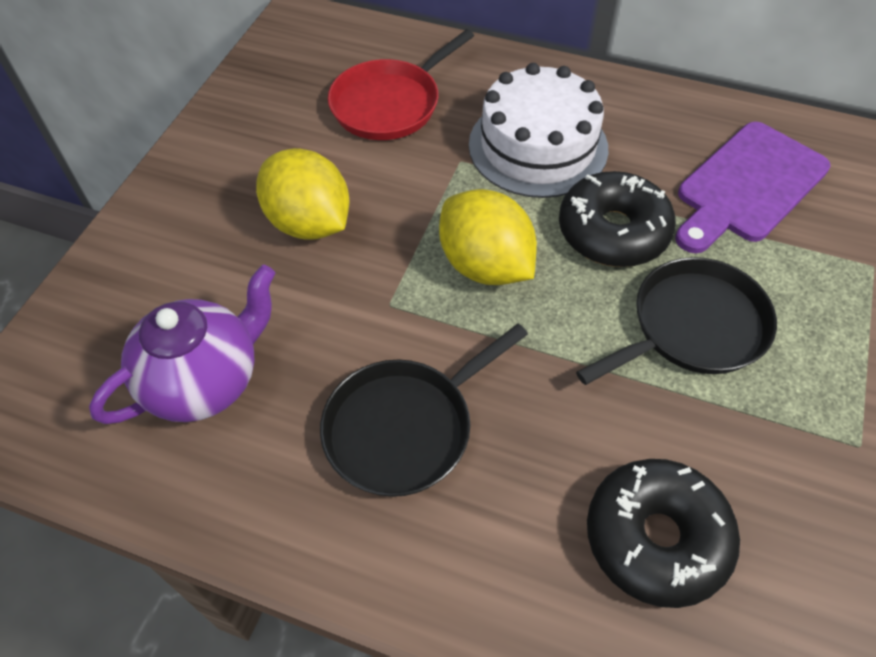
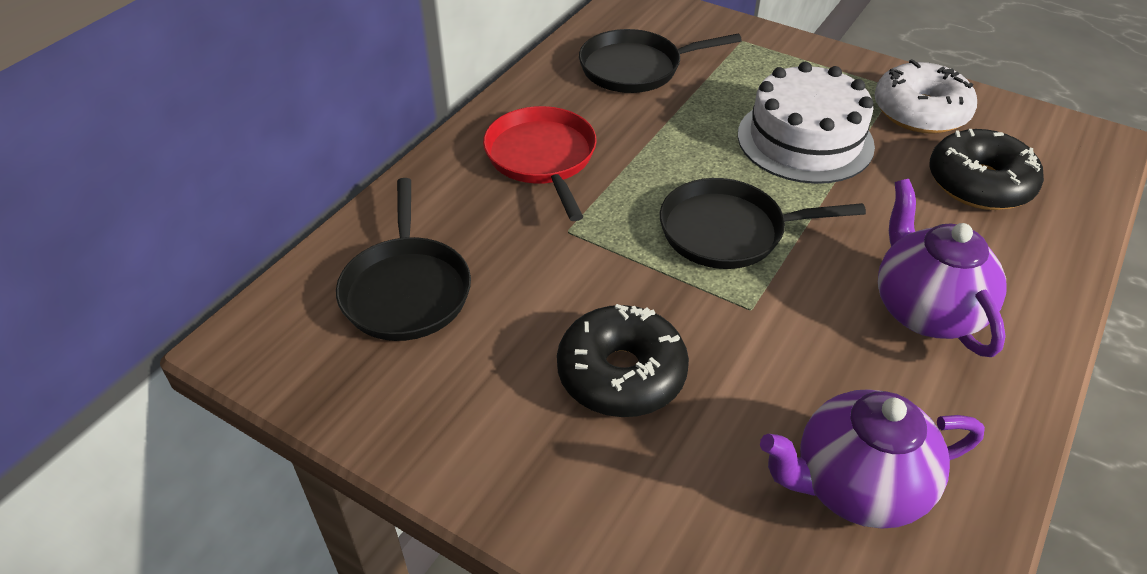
black pan: [320,324,528,497] [576,257,777,385] = 2 -> [336,178,471,341] [579,29,742,93] [660,178,866,269] = 3
purple cutting board: [675,122,831,253] = 1 -> none = 0
purple teapot: [89,265,275,424] = 1 -> [760,389,985,528] [878,179,1007,357] = 2
white donut: none = 0 -> [874,59,977,134] = 1
yellow lemon: [256,148,350,240] [439,189,537,285] = 2 -> none = 0

